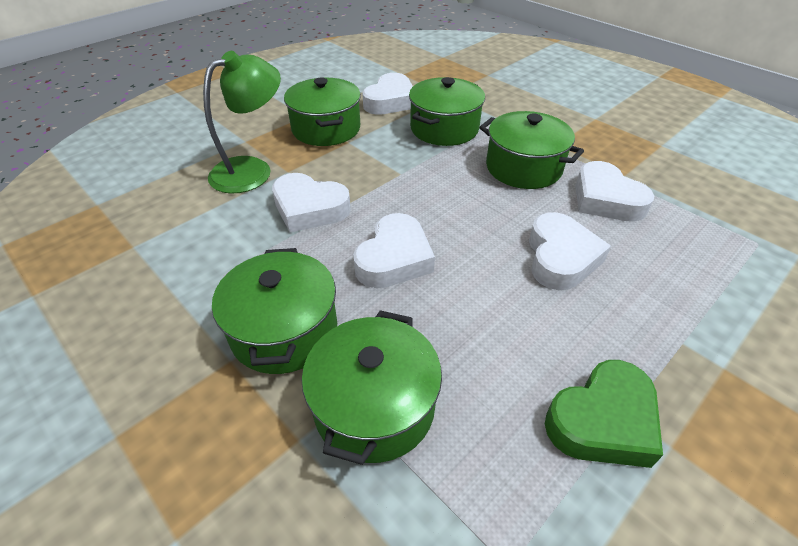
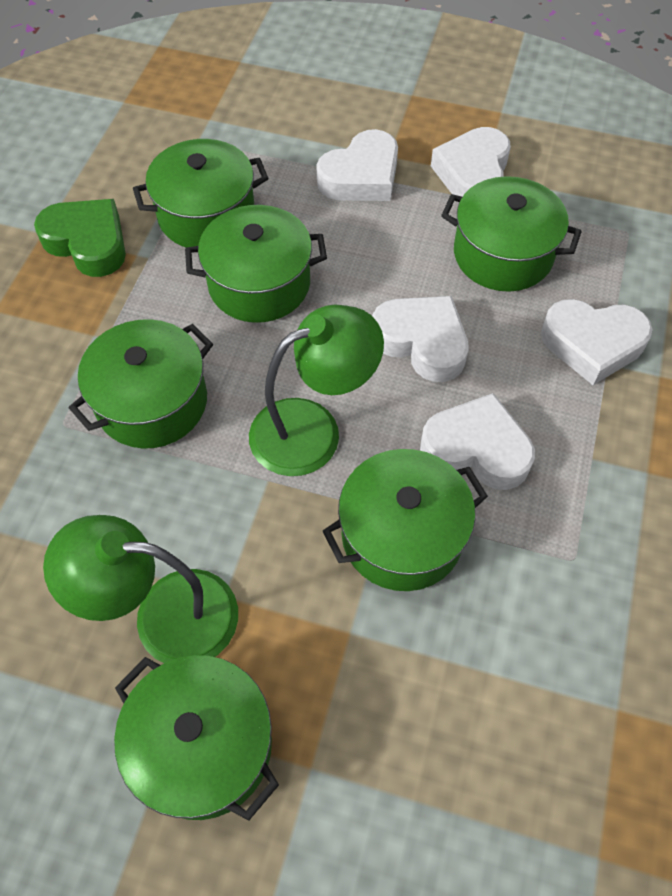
green lamp: [203,51,281,194] = 1 -> [43,515,238,663] [249,305,384,476] = 2
green pot: [212,248,337,374] [284,77,361,146] [302,310,442,465] [409,77,485,146] [479,111,584,189] = 5 -> [69,319,213,449] [114,655,279,820] [133,139,268,248] [185,205,327,323] [323,449,488,591] [441,176,582,292] = 6

